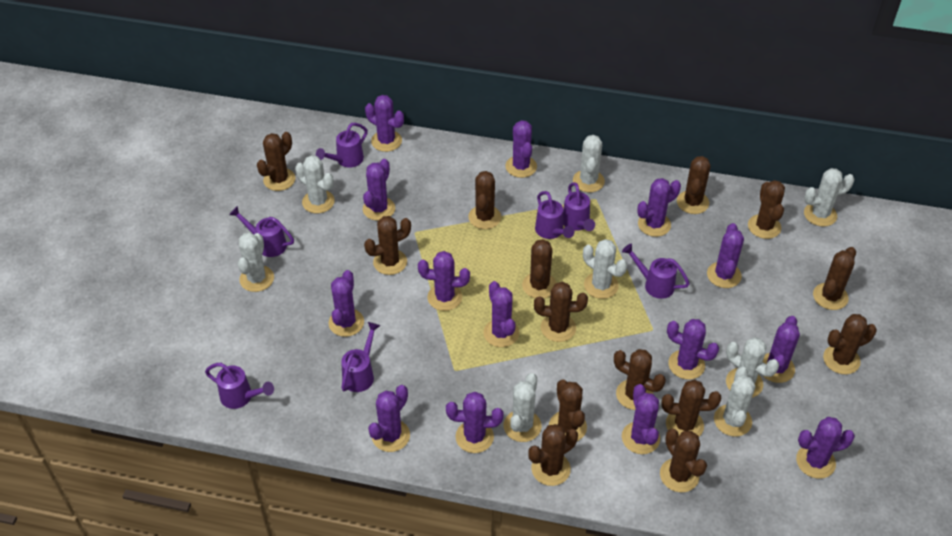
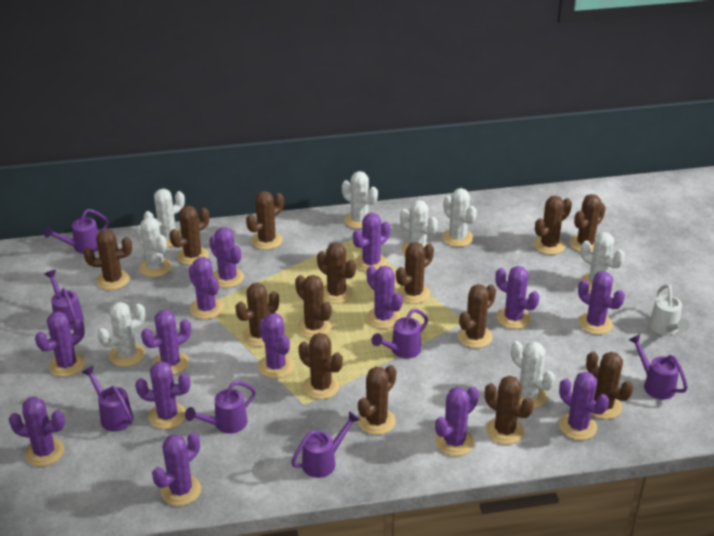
white watering can: none = 0 -> [649,284,690,335] = 1

